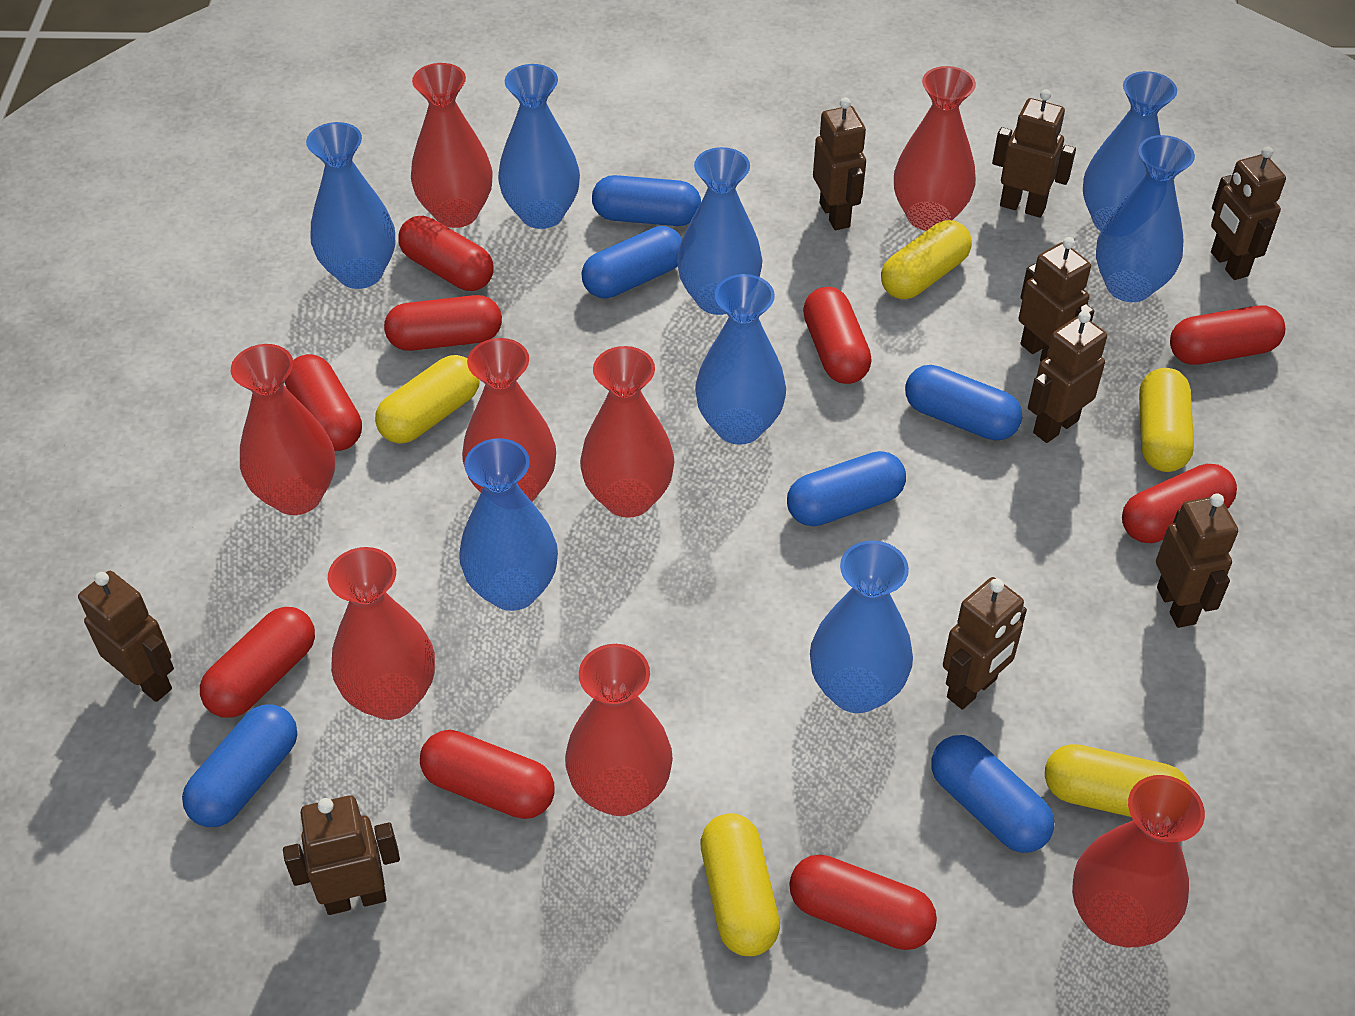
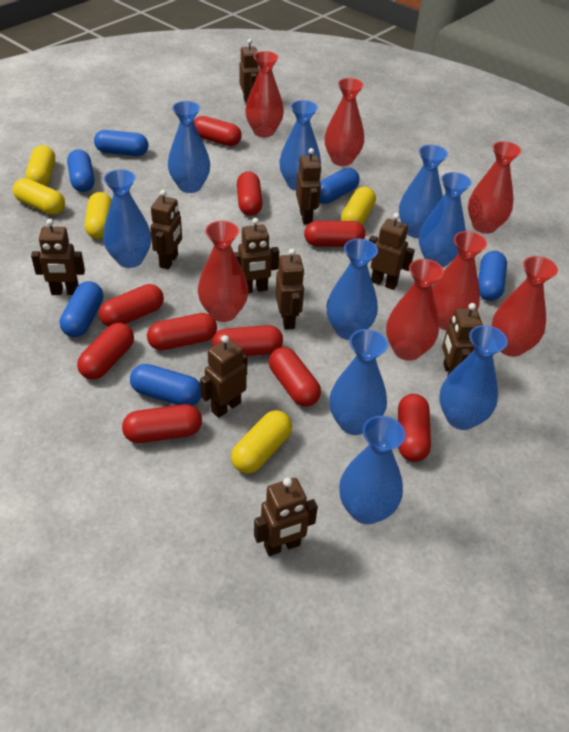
blue vase: [306,122,395,289] [459,438,558,611] [498,64,580,229] [677,147,763,315] [695,274,786,445] [810,540,913,713] [1083,71,1177,231] [1096,135,1195,302] = 8 -> [103,169,151,268] [168,101,210,193] [279,100,321,191] [327,239,378,340] [329,329,388,435] [339,416,406,524] [399,145,448,238] [419,172,472,267] [439,325,508,430] = 9
brown robot: [78,571,174,702] [283,795,400,915] [813,97,866,230] [943,577,1027,710] [992,89,1076,218] [1019,237,1094,362] [1028,311,1107,443] [1156,493,1238,628] [1211,146,1286,280] = 9 -> [31,219,85,295] [150,190,182,269] [200,335,247,418] [234,218,279,293] [239,39,259,104] [254,478,318,556] [275,249,305,330] [296,148,322,224] [369,213,415,290] [442,303,483,376] = 10
red capsule: [200,607,315,718] [285,354,362,451] [384,295,502,351] [398,216,494,291] [420,730,554,819] [789,854,937,950] [803,287,872,384] [1122,464,1237,543] [1170,306,1285,365] = 9 -> [77,323,134,380] [99,284,164,327] [122,404,202,443] [147,313,217,350] [194,116,242,146] [212,325,283,356] [237,171,263,216] [269,347,321,407] [304,221,365,246] [398,394,431,462] = 10
red vase: [231,344,335,515] [328,547,435,720] [411,63,493,228] [462,338,556,502] [565,644,673,816] [580,346,674,518] [894,66,976,231] [1072,775,1205,947] = 8 -> [198,221,249,322] [245,51,284,137] [325,78,364,166] [386,259,444,361] [432,231,487,331] [468,141,522,234] [492,256,558,357] = 7

